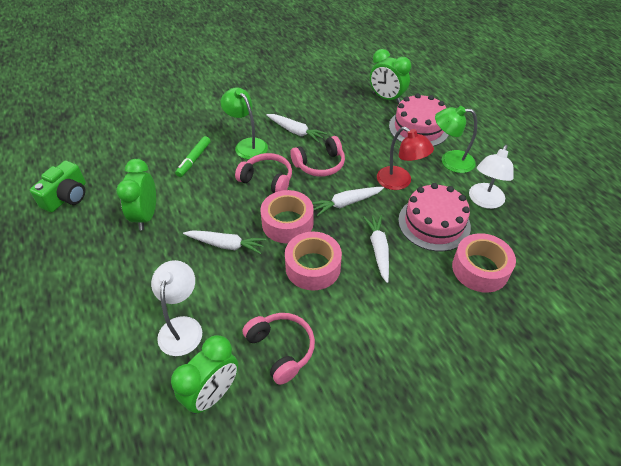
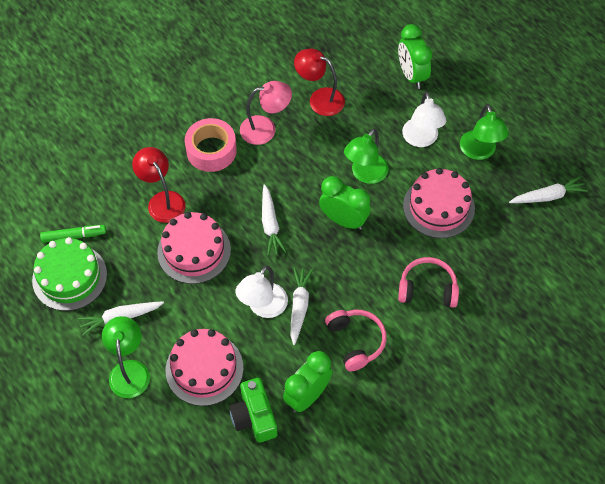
green cake: none = 0 -> [32,237,107,311] = 1
green lamp: [221,87,268,159] [435,106,477,173] = 2 -> [102,316,150,398] [344,129,389,184] [460,104,508,160] = 3
pink cake: [389,93,449,146] [398,183,471,251] = 2 -> [157,212,231,284] [166,329,243,406] [403,168,475,238] = 3
pink headphones: [235,153,292,193] [243,313,315,385] [291,136,345,177] = 3 -> [325,310,387,372] [398,257,459,308] = 2
pink lamp: none = 0 -> [240,81,292,145] = 1
pink tape: [261,190,314,243] [285,232,342,290] [452,233,516,293] = 3 -> [185,118,237,172] = 1
red lamp: [377,127,434,190] = 1 -> [132,147,186,223] [294,48,345,116] = 2

